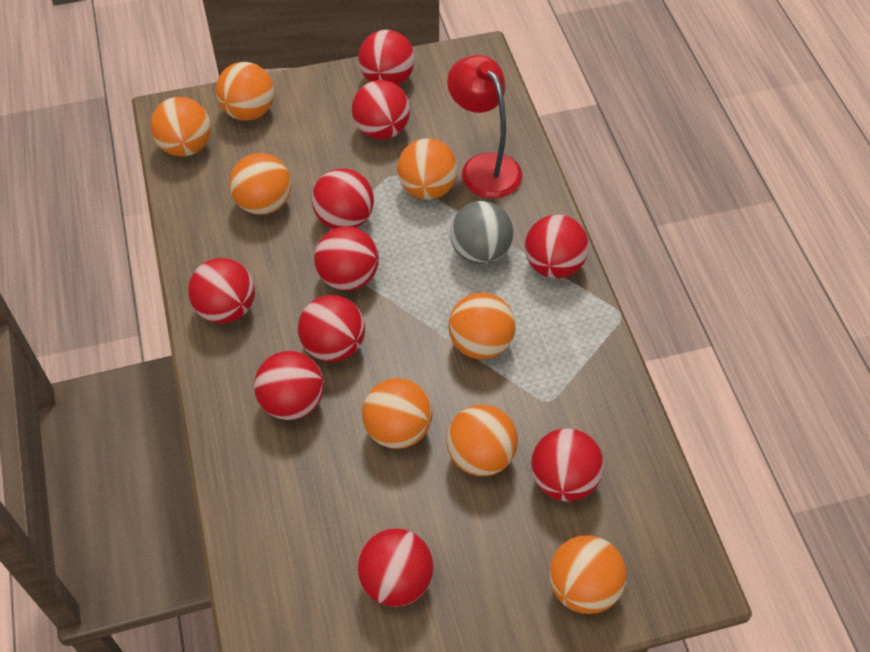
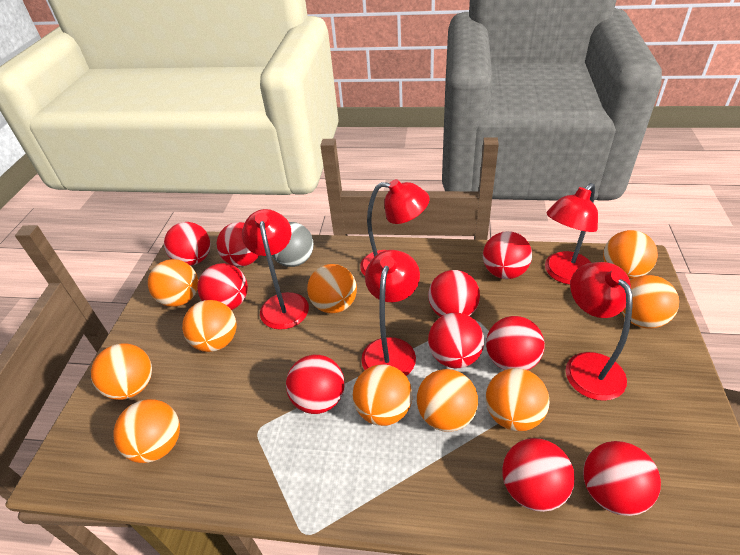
orange ball: [150,97,211,157] [216,62,274,121] [229,153,291,215] [362,378,433,449] [397,138,458,200] [446,405,518,476] [448,293,515,359] [549,535,626,614] = 8 -> [91,343,152,400] [113,399,180,463] [148,259,198,307] [182,300,237,352] [307,264,357,313] [353,364,412,426] [417,369,478,432] [486,368,549,431] [603,230,658,279] [622,275,679,328] = 10
red lamp: [447,55,522,198] = 1 -> [242,209,309,330] [360,179,430,276] [361,250,420,376] [545,183,598,285] [566,262,633,401] = 5

